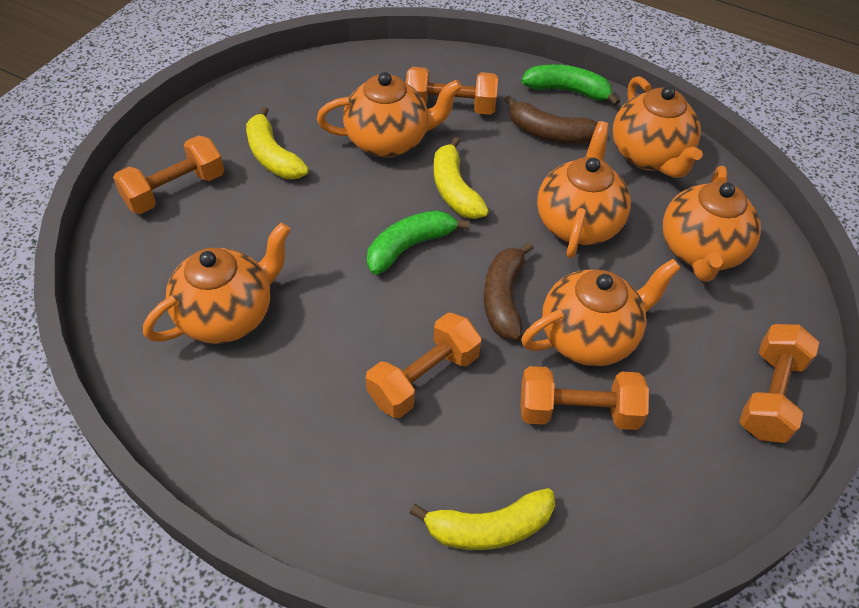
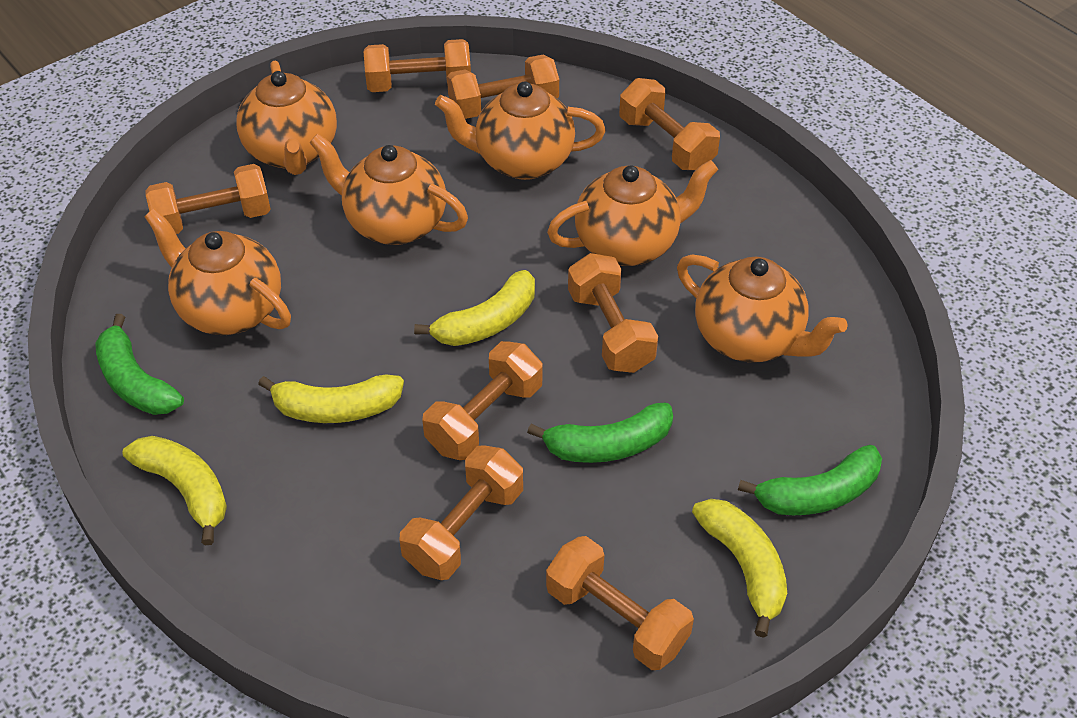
brown banana: [484,242,534,340] [504,95,598,144] = 2 -> none = 0
green banana: [367,210,470,275] [521,65,620,106] = 2 -> [95,314,184,415] [527,403,673,463] [738,445,882,515] = 3
orange dumbbell: [113,135,224,214] [366,313,482,418] [406,67,498,115] [520,366,649,430] [739,324,819,443] = 5 -> [146,164,271,234] [364,39,471,92] [400,445,523,580] [422,341,543,460] [447,55,559,119] [546,536,694,670] [568,253,658,373] [619,78,720,170] = 8
yellow banana: [246,106,309,179] [410,488,555,550] [434,137,489,219] = 3 -> [122,436,227,545] [258,374,404,423] [414,270,535,346] [692,499,787,638] = 4

